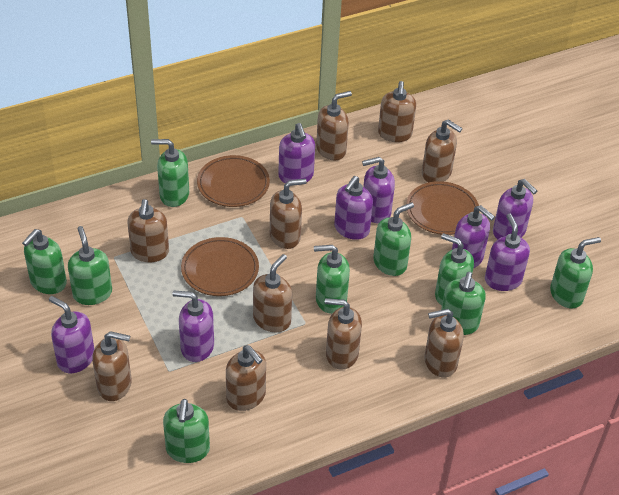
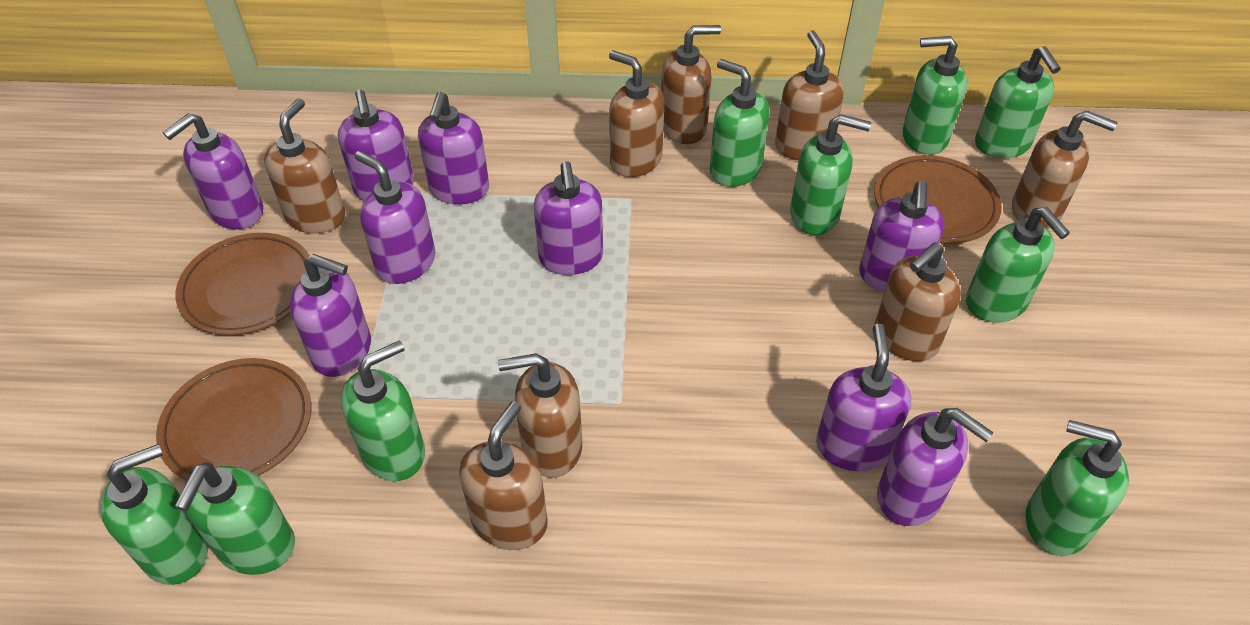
brown soap dispenser: [92,331,132,401] [127,199,169,262] [226,345,266,411] [253,254,292,332] [270,179,307,249] [316,91,352,160] [325,298,362,370] [378,81,416,142] [422,119,462,182] [424,309,464,377] = 10 -> [264,99,345,233] [459,401,548,550] [498,353,582,478] [609,50,664,177] [661,25,721,144] [775,30,844,160] [875,242,961,361] [1012,110,1117,229] = 8
purple soap dispenser: [49,296,94,373] [173,291,214,362] [278,123,315,184] [334,176,373,240] [362,157,395,224] [452,205,495,268] [485,213,530,291] [493,179,537,239] = 8 -> [163,113,263,229] [290,254,371,377] [338,90,414,201] [355,151,435,284] [418,92,489,205] [534,161,603,275] [816,324,911,471] [859,181,944,293] [877,408,994,526] = 9

